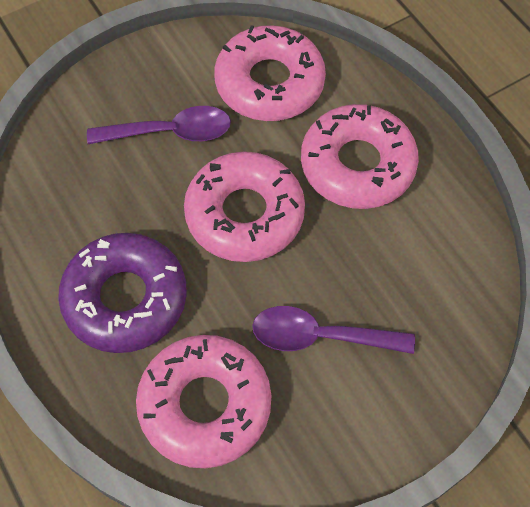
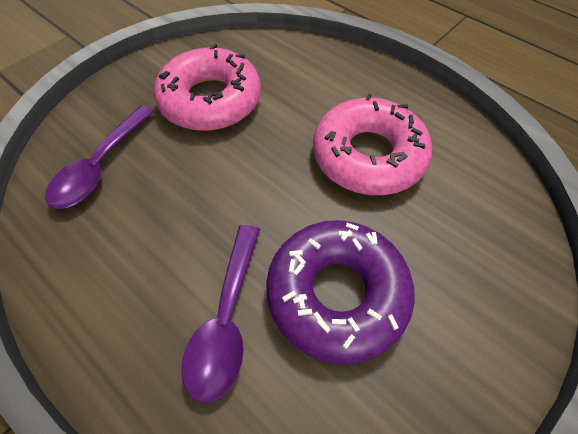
pink donut: [136,335,272,468] [184,152,305,262] [214,25,326,121] [301,104,419,209] = 4 -> [154,44,261,131] [313,94,432,195] = 2

